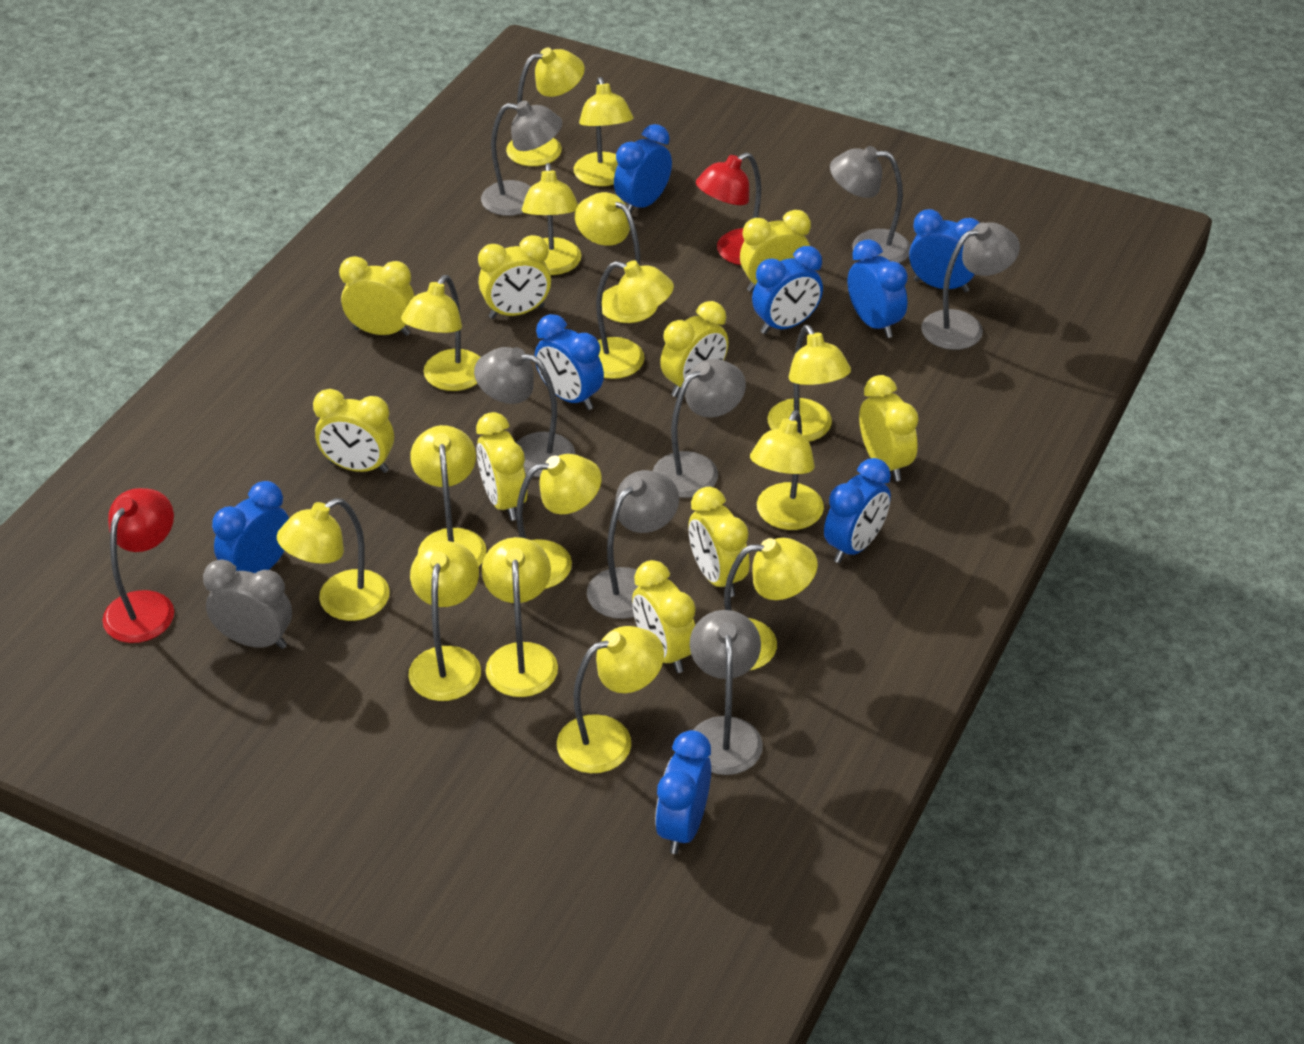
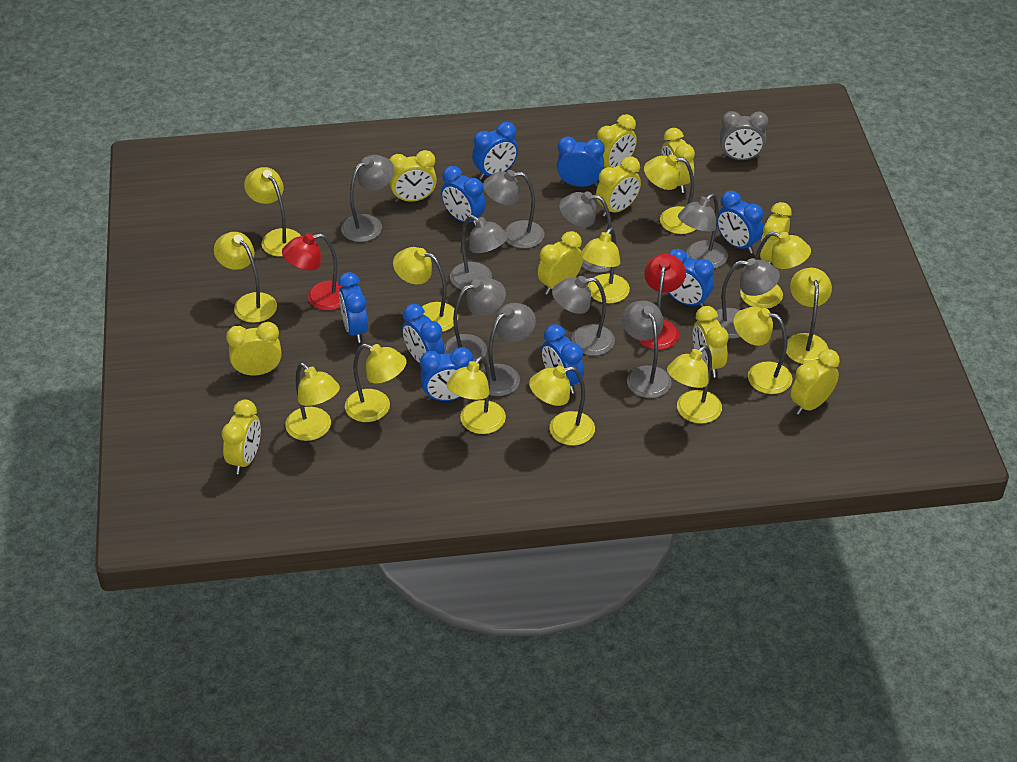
blue clock: [212,481,289,573] [535,314,604,410] [614,124,672,213] [655,730,711,854] [752,246,823,334] [824,458,891,563] [848,239,908,338] [909,209,979,292] = 8 -> [338,272,368,343] [402,304,445,363] [420,347,473,401] [441,166,486,226] [472,122,518,180] [542,324,584,394] [557,137,605,187] [668,249,714,307] [717,191,763,254] = 9
grey lamp: [474,347,575,477] [481,101,562,216] [587,470,679,619] [653,359,746,498] [690,610,763,775] [830,146,911,263] [921,222,1020,350] = 7 -> [341,155,394,242] [444,277,506,361] [450,215,508,290] [480,303,536,396] [483,170,544,249] [552,276,615,356] [559,191,612,273] [622,301,671,398] [678,193,728,269] [715,258,780,339] = 10
yellow clock: [313,389,394,473] [339,256,414,336] [476,412,528,521] [478,235,551,319] [632,560,696,673] [660,301,729,397] [688,487,749,597] [740,210,811,292] [859,375,919,481] = 9 -> [222,400,261,474] [226,322,282,376] [389,150,437,202] [537,231,583,295] [596,156,641,217] [597,114,637,169] [661,128,695,193] [693,306,729,378] [760,202,792,264] [791,349,840,415] = 10
yellow lamp: [277,498,390,621] [401,275,481,391] [409,541,481,701] [410,425,486,567] [482,537,558,697] [506,48,585,166] [516,454,602,589] [522,163,581,275] [557,626,664,773] [574,77,634,186] [575,192,658,323] [596,260,674,379] [724,538,818,671] [750,410,824,530] [768,325,851,442] = 15 -> [214,232,277,323] [244,167,301,257] [285,363,340,441] [345,344,407,422] [393,247,458,332] [447,356,506,434] [529,366,595,446] [580,227,630,303] [644,154,696,234] [667,346,722,424] [733,307,792,394] [740,232,811,309] [786,268,832,364] = 13

